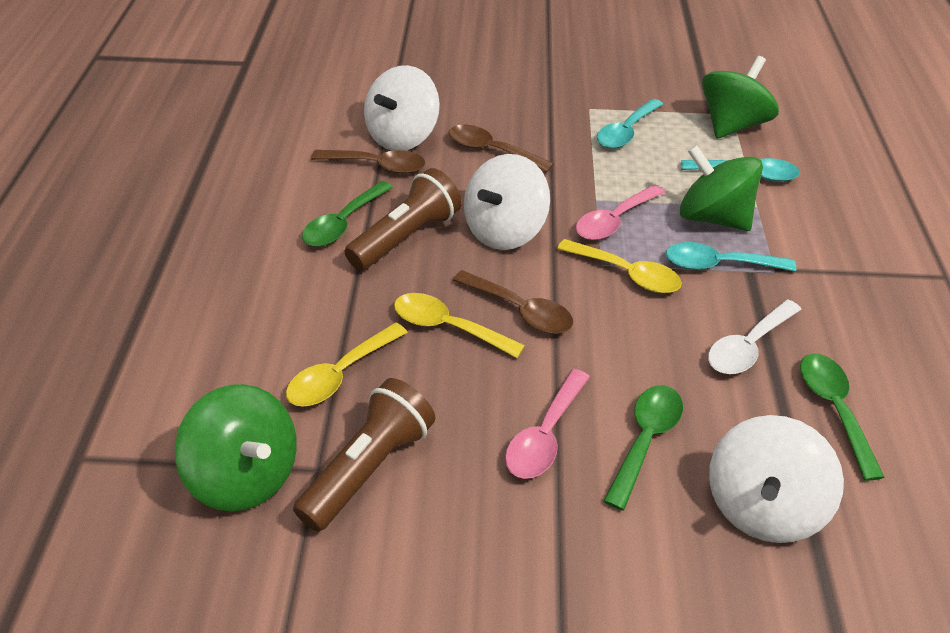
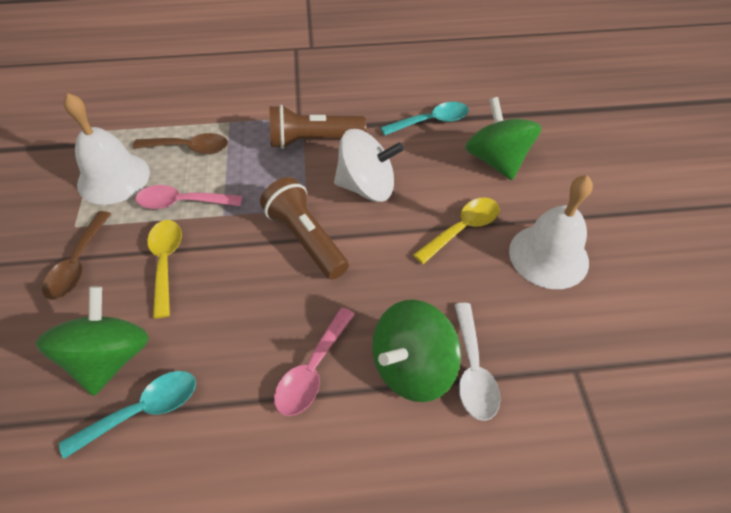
brown spoon: [311,150,425,174] [448,125,554,172] [452,270,573,334] = 3 -> [42,211,111,300] [133,133,228,154] = 2
green spoon: [302,181,393,246] [603,385,683,510] [800,353,885,481] = 3 -> none = 0
turquoise spoon: [597,99,663,149] [666,242,797,271] [681,158,800,182] = 3 -> [59,371,196,459] [381,102,469,135] = 2
white bell: none = 0 -> [64,93,150,205] [509,175,593,289] = 2
white spinning top: [364,65,440,151] [464,154,550,250] [709,415,844,543] = 3 -> [334,129,404,202] = 1
yellow spoon: [286,323,408,407] [394,293,525,358] [557,239,682,293] = 3 -> [147,220,182,318] [413,198,500,264] = 2

